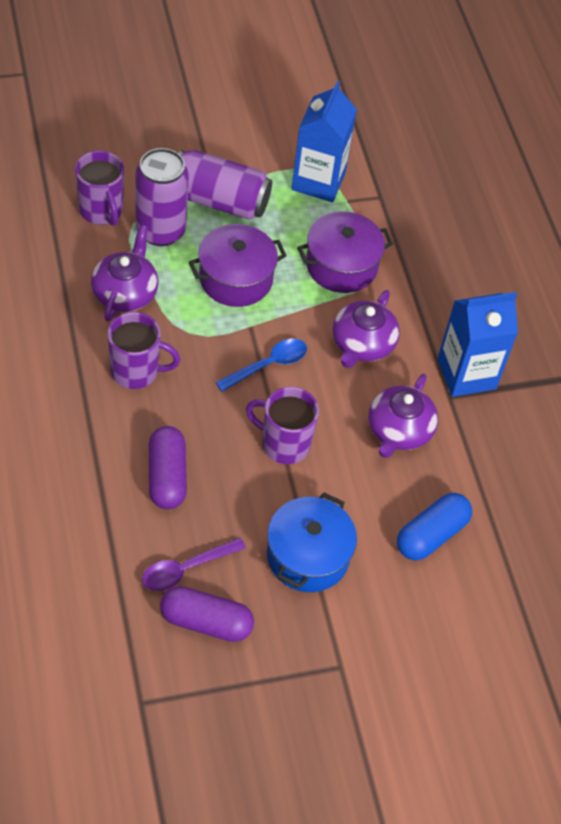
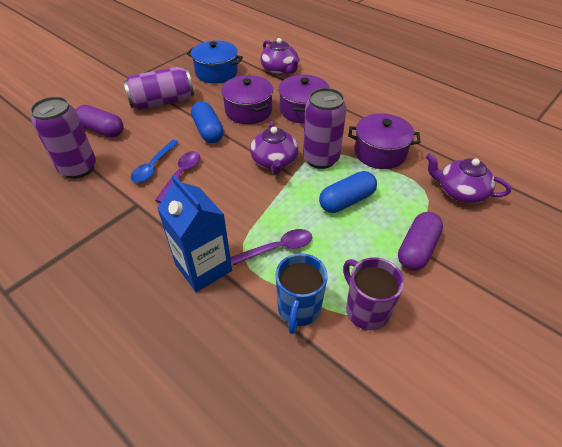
blue capsule: [397,493,472,560] = 1 -> [191,101,224,143] [319,171,377,213] = 2
blue carton: [291,81,357,202] [437,292,518,397] = 2 -> [157,175,232,292] = 1
blue mug: none = 0 -> [275,253,328,334] = 1
purple can: [136,148,189,246] [178,150,272,220] = 2 -> [30,97,96,179] [123,67,194,110] [303,88,346,169] = 3
purple mug: [75,151,124,226] [107,312,181,389] [246,387,319,464] = 3 -> [343,257,404,330] = 1
purple pot: [189,224,287,307] [297,211,393,293] = 2 -> [221,75,273,124] [278,75,330,123] [349,113,421,169] = 3
purple spoon: [142,537,246,591] = 1 -> [155,151,200,203] [230,229,312,265] = 2

